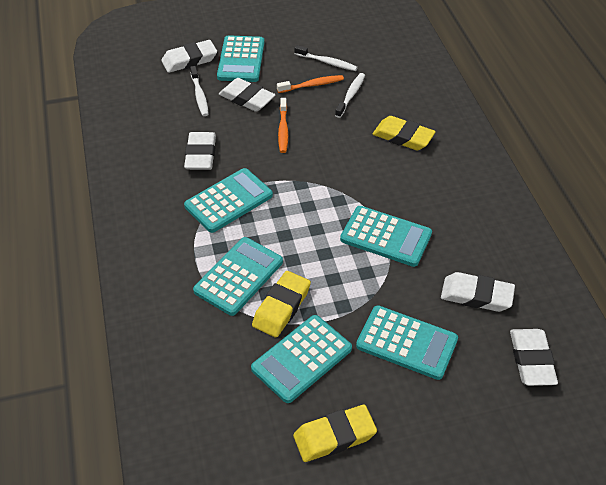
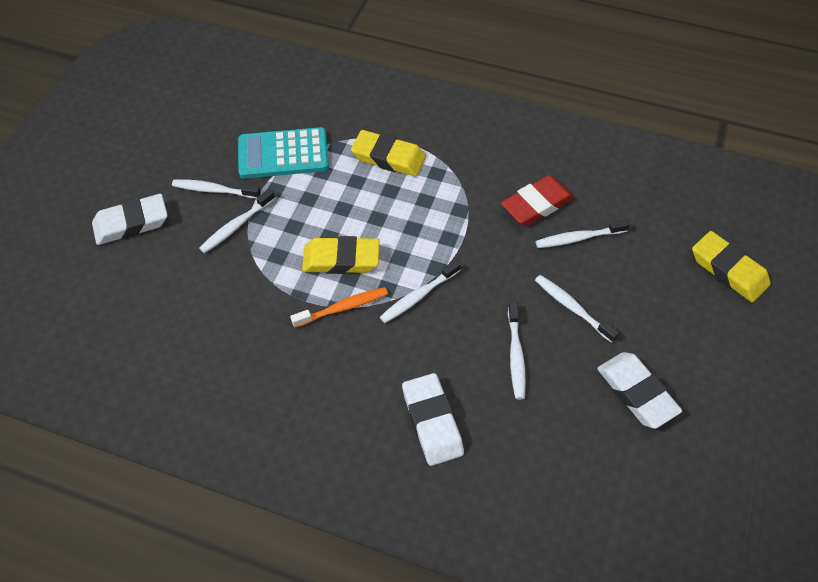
orange toothbrush: [277,75,344,93] [278,98,288,153] = 2 -> [290,287,388,328] = 1
red eraser: none = 0 -> [501,175,574,226] = 1
turquoise calculator: [184,168,273,233] [193,237,283,316] [217,35,264,82] [251,315,352,403] [340,206,432,267] [356,305,458,380] = 6 -> [238,127,329,179] = 1
white eraser: [161,40,217,73] [184,132,216,170] [219,78,276,112] [441,272,515,312] [510,329,558,386] = 5 -> [92,194,168,245] [402,373,464,466] [597,352,682,429] = 3
white toothbrush: [190,66,209,116] [294,45,358,71] [335,73,365,118] = 3 -> [172,179,261,199] [199,189,275,253] [380,260,461,323] [508,302,526,399] [535,219,630,248] [535,275,619,343] = 6

